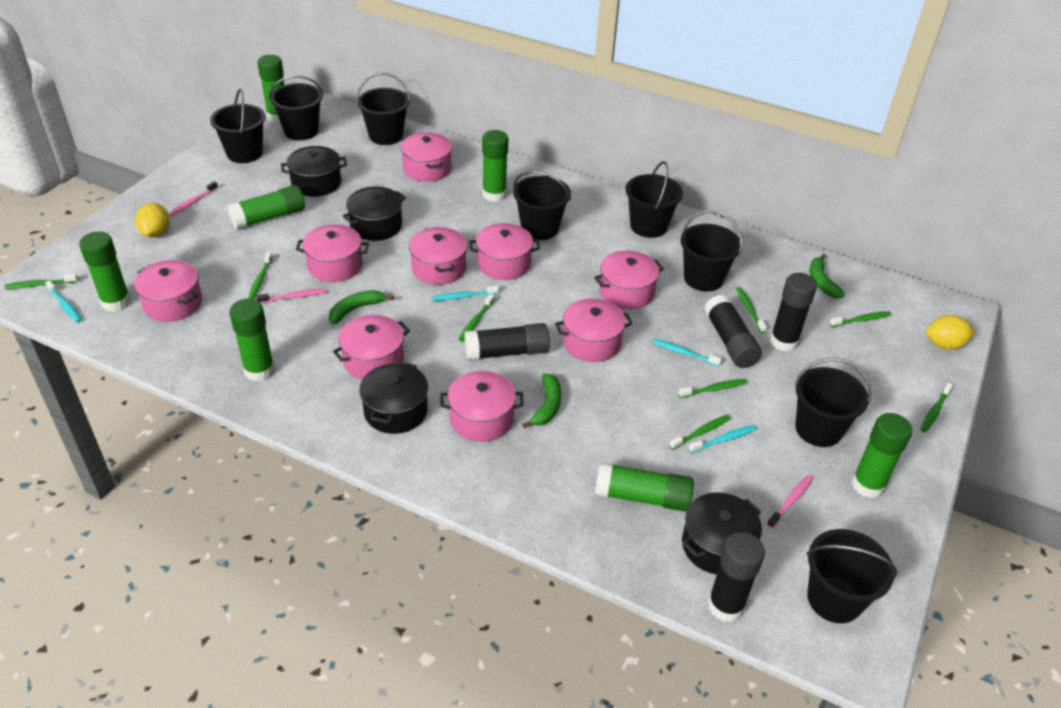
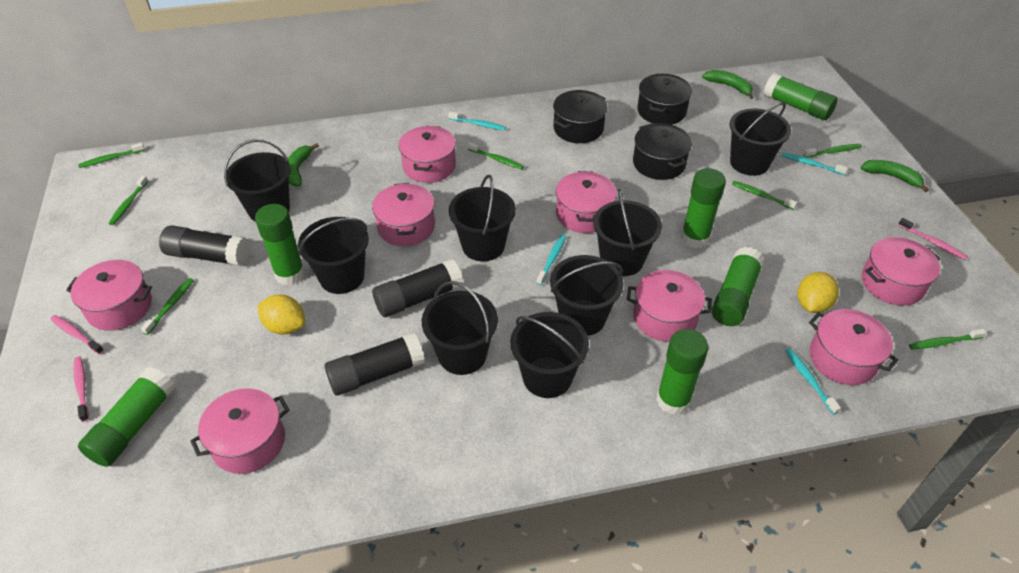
black glue stick: [464,323,550,361] [704,295,762,368] [708,532,765,622] [770,273,817,352] = 4 -> [159,225,250,266] [325,332,425,396] [372,259,463,317] = 3
black pot: [281,146,347,197] [343,187,406,241] [359,362,428,434] [682,492,762,575] = 4 -> [553,90,607,143] [633,123,692,180] [637,74,692,125] = 3
green glue stick: [79,232,131,312] [228,185,305,229] [229,299,275,382] [257,55,284,123] [482,130,508,202] [595,462,694,512] [852,413,912,498] = 7 -> [78,367,176,467] [255,204,305,285] [656,329,708,415] [681,168,726,248] [712,247,764,326] [763,73,838,120] = 6
green toothbrush: [4,274,78,289] [248,252,273,299] [458,294,494,341] [669,415,731,450] [678,379,747,398] [736,287,767,333] [829,311,891,327] [921,382,953,432] = 8 -> [78,143,145,168] [109,176,148,225] [141,278,194,335] [468,142,524,170] [732,181,797,210] [804,144,862,158] [909,329,986,350] = 7
pink pot: [134,260,202,322] [296,224,369,282] [333,315,410,380] [401,132,452,182] [409,227,467,285] [440,371,524,442] [469,223,540,280] [555,298,633,362] [594,250,664,309] = 9 -> [66,260,152,331] [190,388,289,474] [372,183,435,246] [399,126,456,183] [556,171,617,233] [627,270,712,342] [809,309,898,385] [862,237,940,306] = 8

